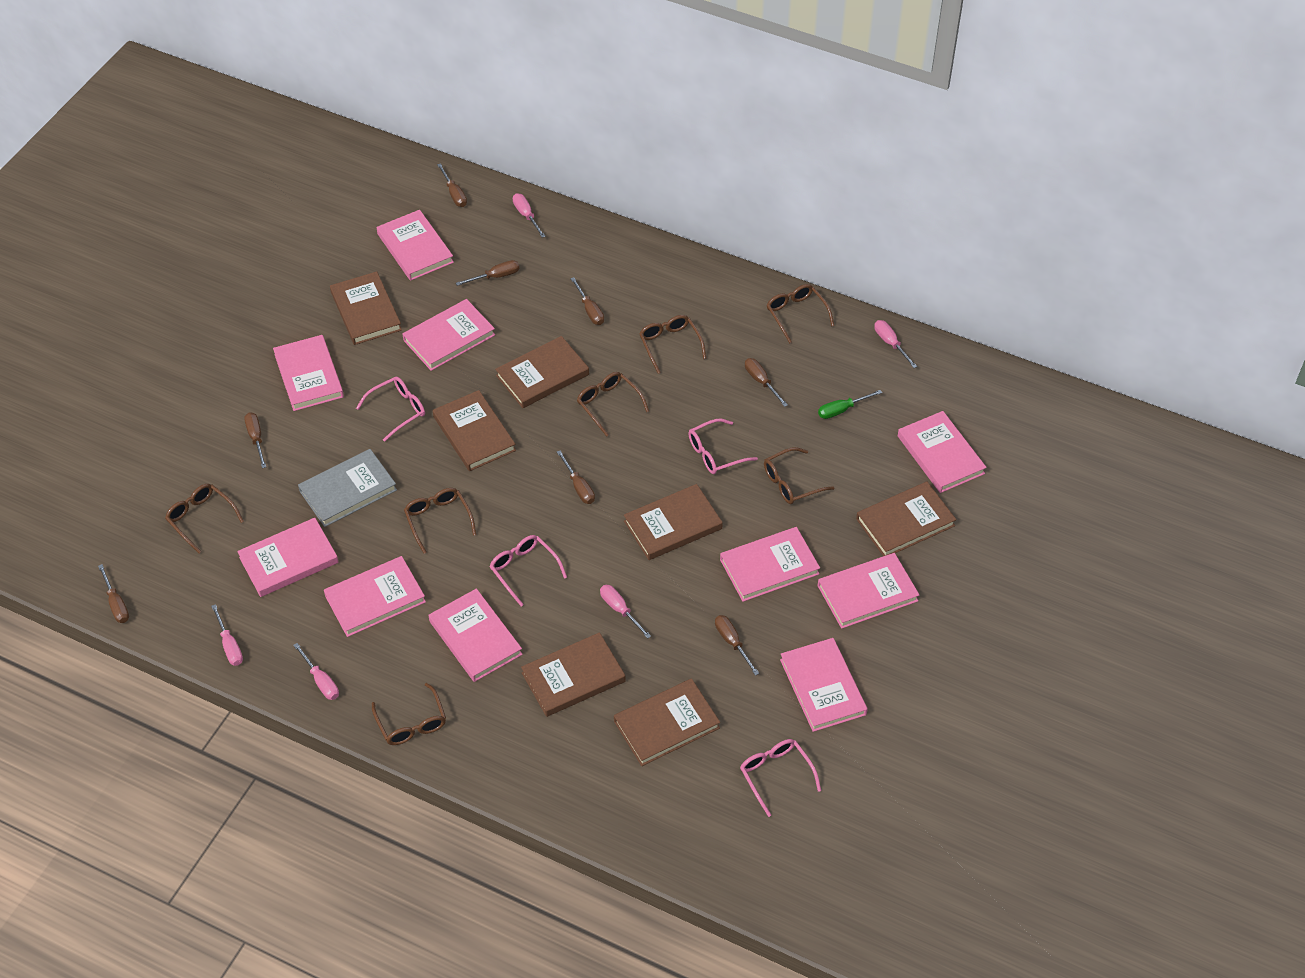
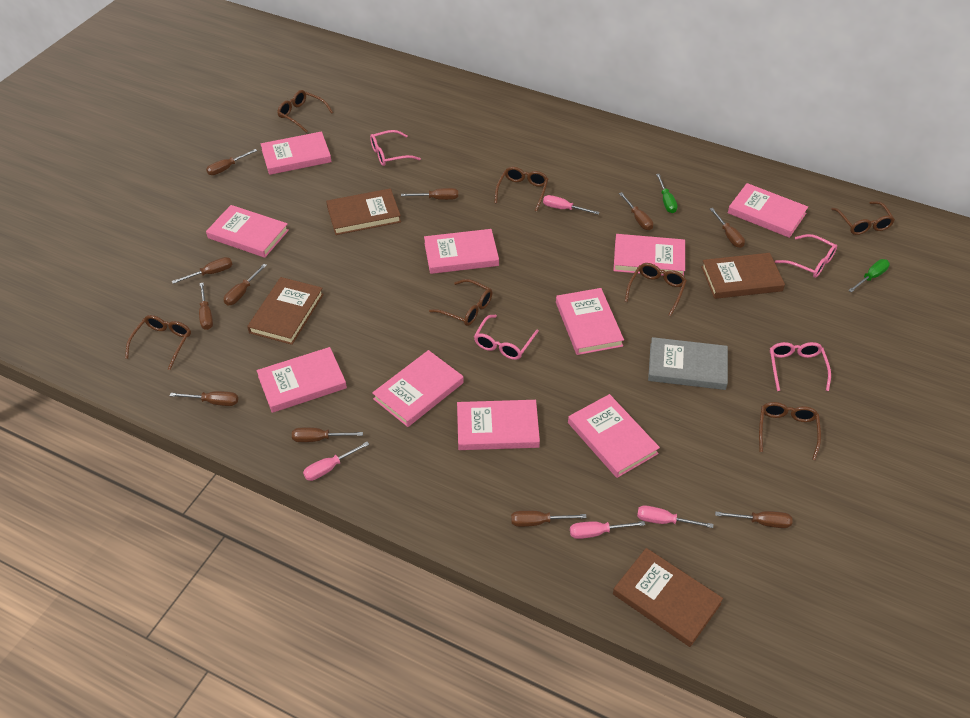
brown book: [330,271,402,345] [433,390,516,471] [495,336,589,408] [521,632,626,717] [614,678,720,766] [624,484,723,560] [856,482,957,556] = 7 -> [247,277,324,345] [326,188,401,235] [613,548,723,647] [701,253,785,299] = 4
brown screwdriver: [98,564,129,623] [244,412,266,468] [437,163,467,207] [456,260,519,286] [557,450,595,504] [570,277,604,325] [715,615,759,676] [745,358,788,407] = 8 -> [170,391,238,406] [172,257,233,284] [199,283,213,330] [206,149,257,175] [224,264,267,305] [292,427,363,442] [401,188,458,200] [511,510,587,527] [619,192,653,230] [710,208,745,248] [715,511,792,528] = 11
green screwdriver: [818,390,882,419] = 1 -> [656,174,678,213] [848,259,890,293] = 2
pink screwdriver: [211,604,243,666] [293,643,339,700] [513,193,546,238] [600,585,651,639] [874,320,917,368] = 5 -> [303,442,369,481] [543,195,600,215] [570,521,645,539] [637,505,713,528] = 4

